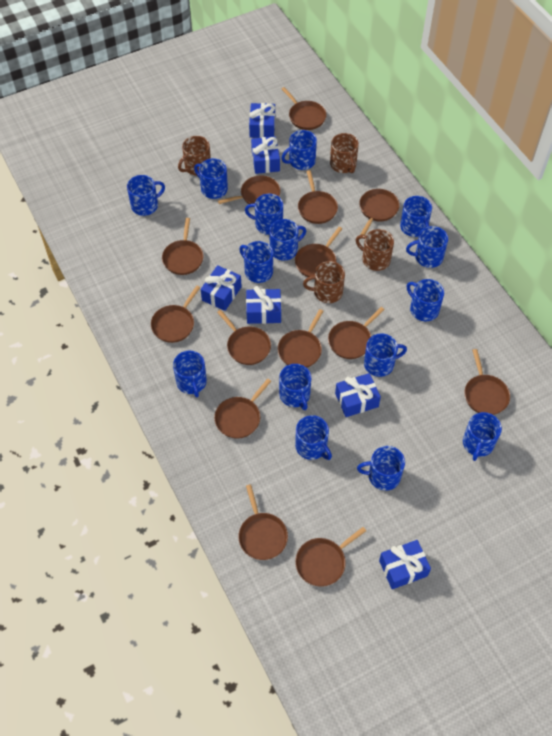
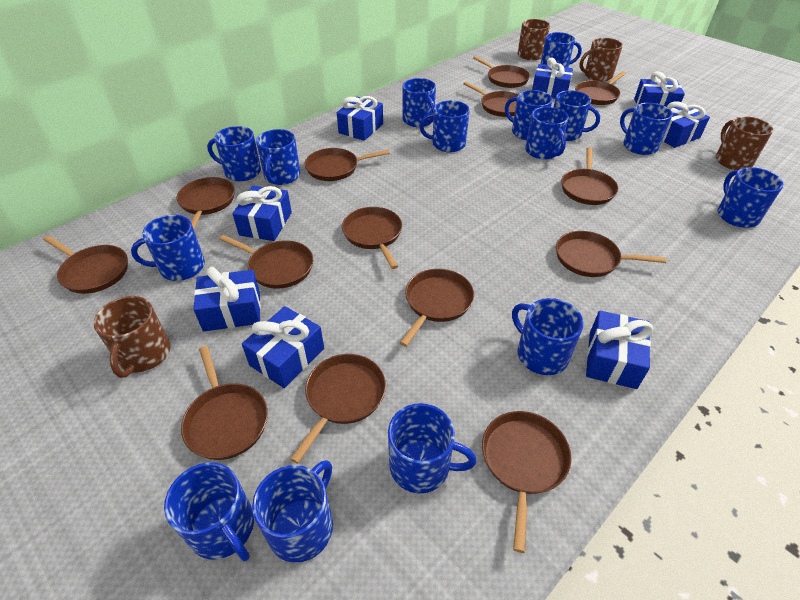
blue gift: [201,265,242,311] [246,286,281,324] [249,103,275,138] [251,136,280,174] [335,373,381,417] [379,540,431,589] = 6 -> [193,267,261,331] [232,186,292,241] [242,306,324,388] [337,96,383,141] [532,57,573,99] [586,311,653,389] [634,71,685,108] [662,102,710,148] = 8

